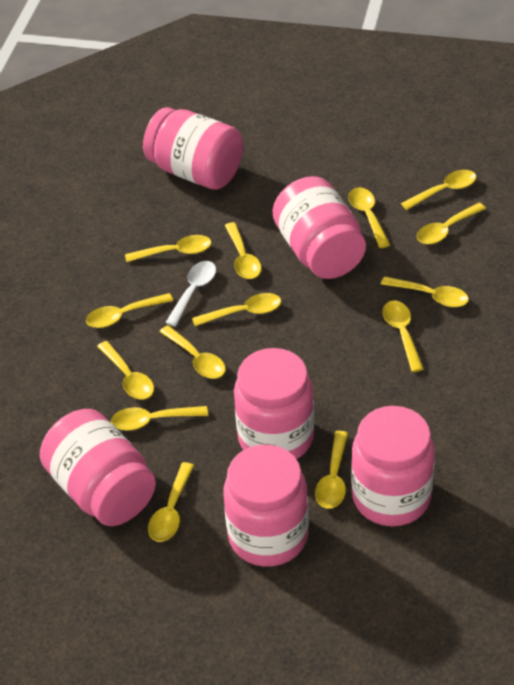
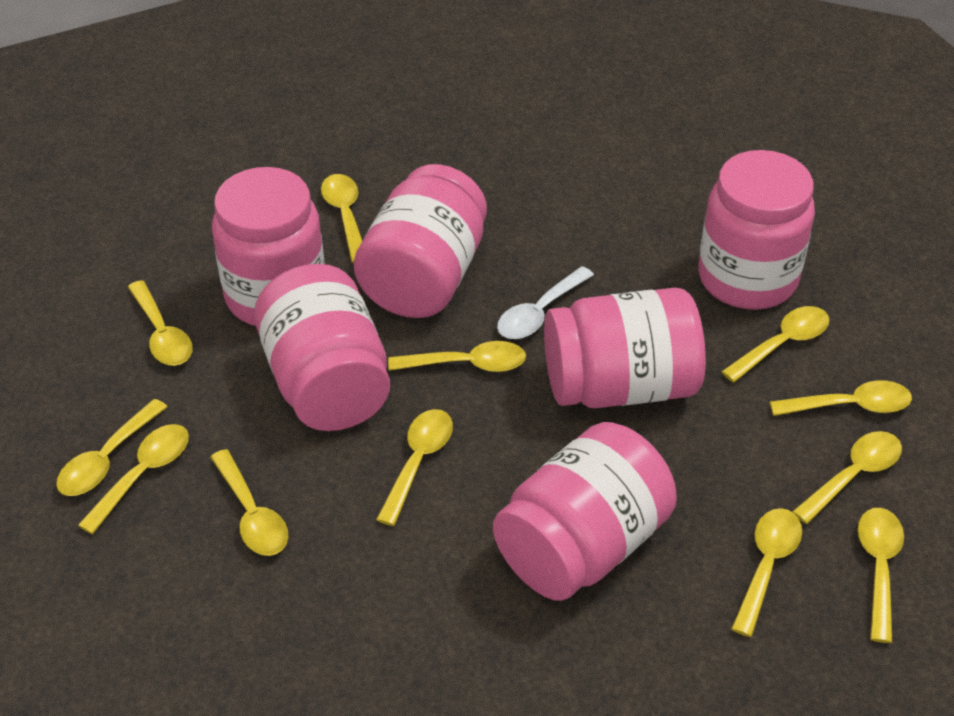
yellow spoon: [86,293,173,328] [97,341,154,399] [111,406,208,431] [125,235,212,262] [148,462,195,542] [159,325,226,379] [192,293,281,326] [225,222,261,279] [315,431,348,509] [348,187,390,248] [381,276,469,307] [382,301,424,372] [401,170,476,210] [417,203,486,244] = 14 -> [56,399,168,496] [78,424,189,534] [128,280,192,366] [210,449,288,556] [321,174,362,263] [376,409,453,526] [388,341,526,372] [721,306,829,383] [731,508,802,637] [770,380,912,416] [792,431,902,524] [858,508,904,643] = 12

